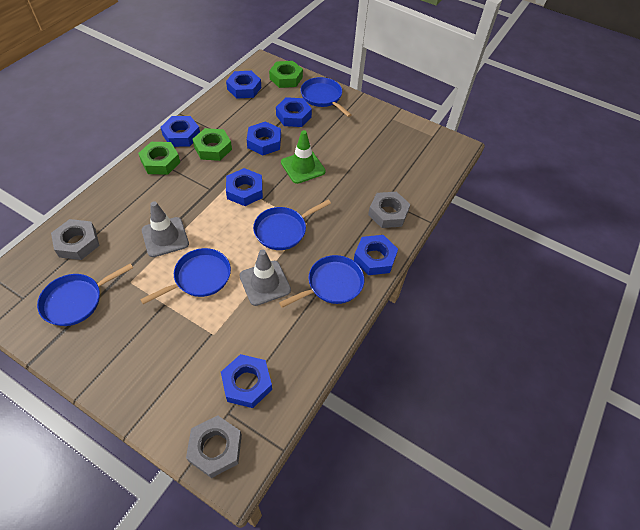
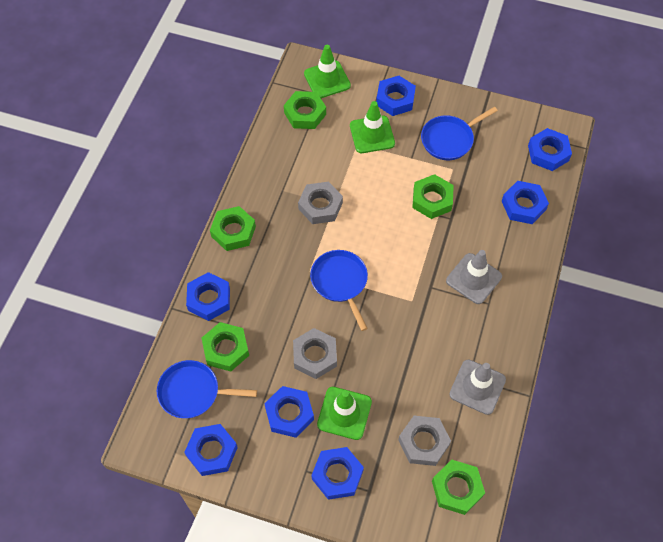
blue pan: [37,263,133,326] [140,248,231,304] [253,200,331,250] [279,255,364,308] [300,77,352,117] = 5 -> [157,360,257,418] [310,250,368,331] [421,107,498,160] = 3
green nut: [138,142,180,175] [193,128,232,161] [269,61,303,88] = 3 -> [202,322,249,372] [210,206,256,251] [284,91,326,129] [412,174,454,219] [432,460,485,515] = 5
green traffic cone: [281,130,326,184] = 1 -> [304,45,351,98] [317,387,372,440] [350,101,395,153] = 3

